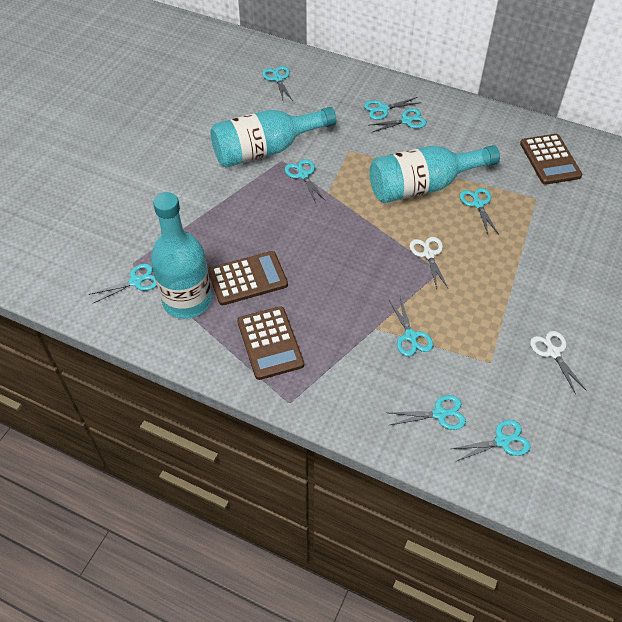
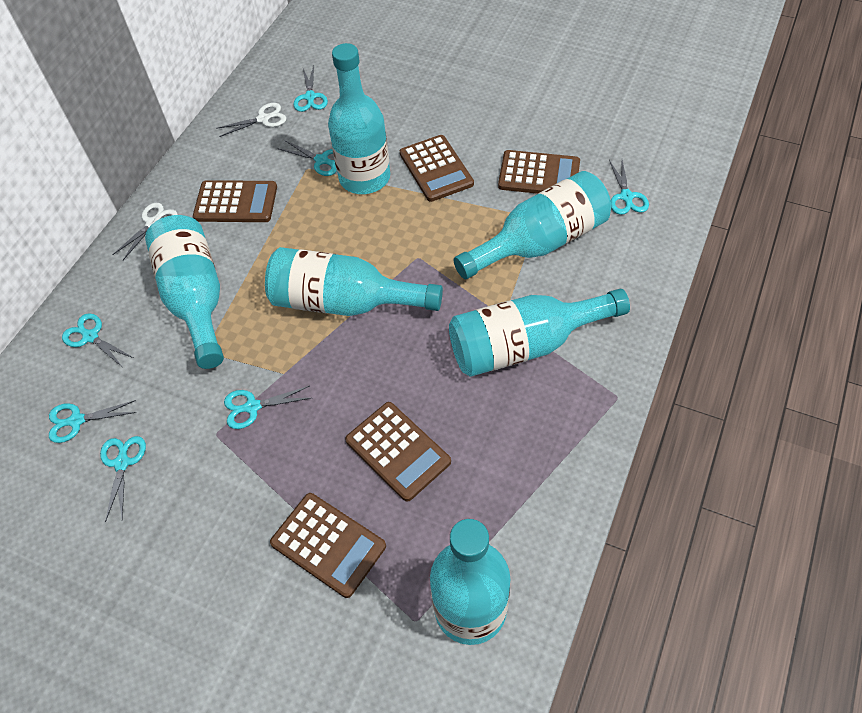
brown calculator: [208,251,288,305] [237,306,304,380] [520,134,582,185] = 3 -> [193,180,277,222] [270,493,386,598] [345,402,451,502] [400,135,474,202] [498,150,580,194] = 5
turquoise bottle: [151,192,212,319] [211,107,336,168] [370,145,500,203] = 3 -> [145,215,224,369] [265,247,443,316] [328,43,390,194] [430,519,510,645] [449,289,630,377] [454,171,611,279] = 6
turquoise scissors: [89,264,157,303] [262,66,293,101] [285,159,326,203] [364,97,421,120] [370,108,427,132] [389,297,433,356] [389,395,466,430] [451,420,530,462] [460,188,499,235] = 9 -> [49,400,136,443] [62,313,133,366] [100,436,146,522] [224,386,311,429] [277,140,337,176] [293,65,328,112] [609,160,649,215] = 7

